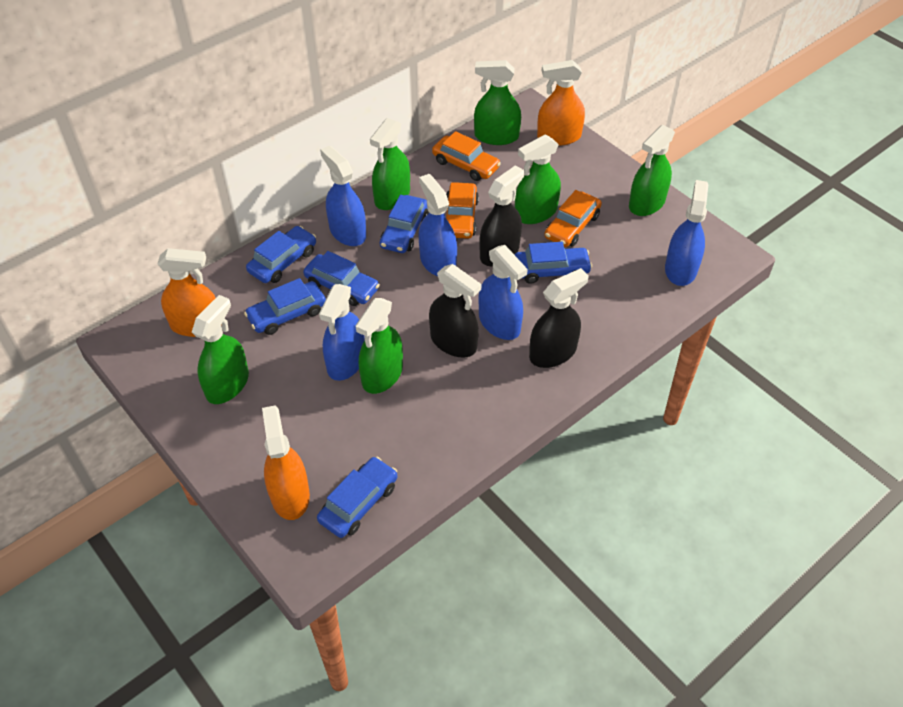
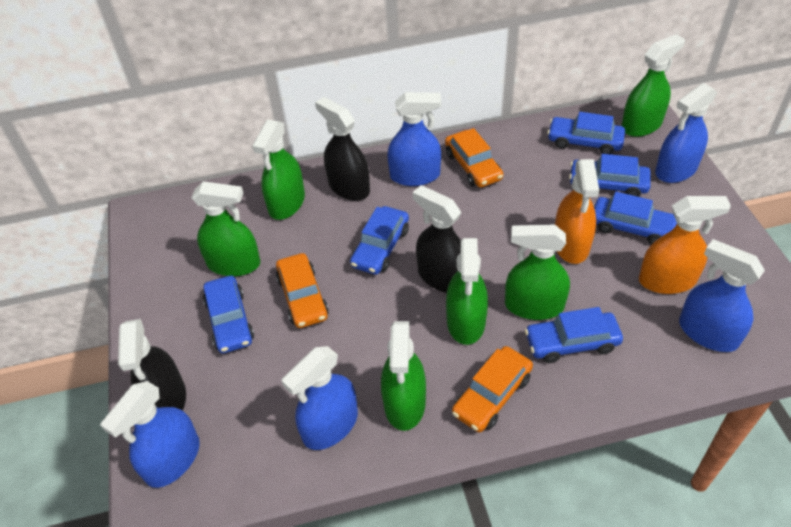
orange spray bottle: [158,248,222,337] [262,406,310,520] [537,60,585,146] = 3 -> [555,159,599,264] [639,196,731,294] = 2

